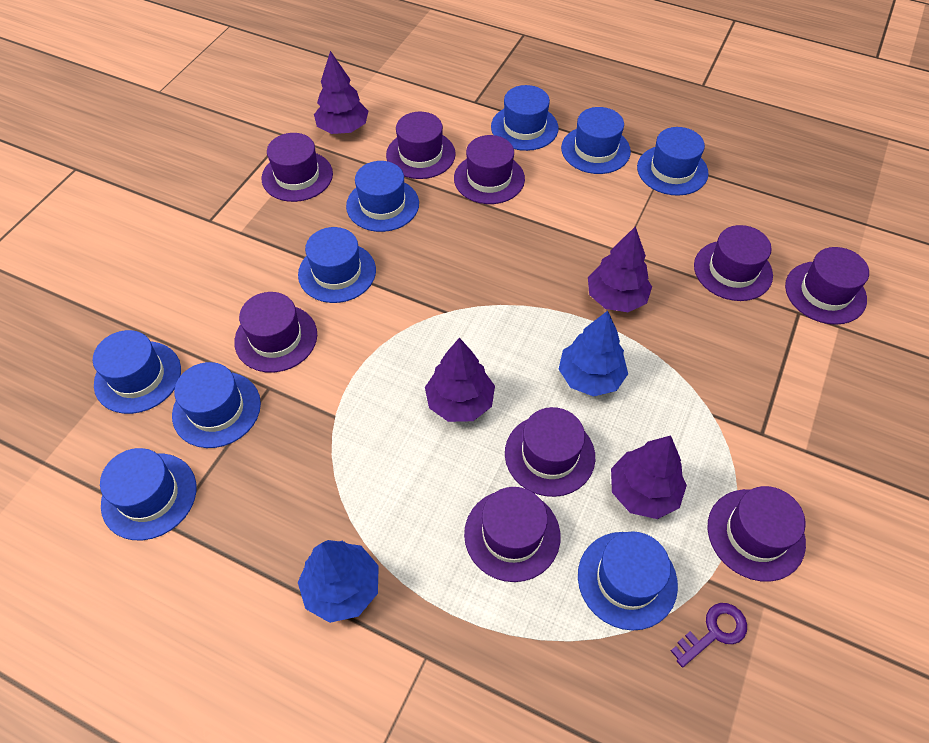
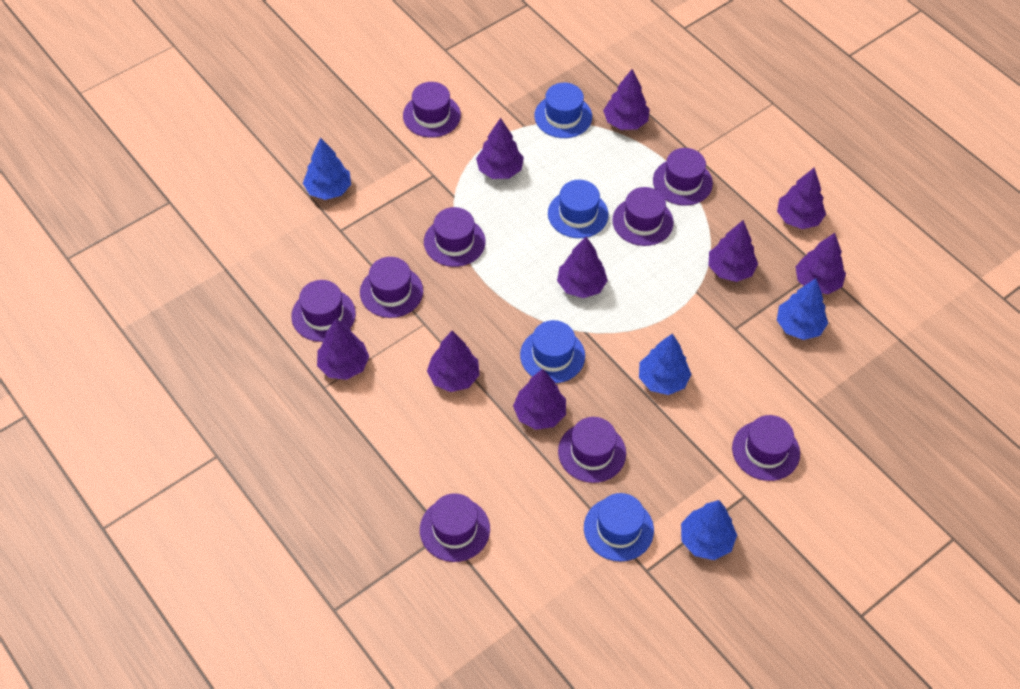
blue hat: [93,330,181,414] [100,448,196,540] [172,362,261,448] [298,227,376,303] [346,161,419,232] [491,85,558,151] [561,107,631,174] [578,532,678,631] [637,127,709,196] = 9 -> [520,320,585,383] [534,83,592,138] [548,180,609,238] [584,493,654,562] = 4
blue tree: [298,540,379,623] [559,311,628,397] = 2 -> [303,138,351,200] [639,333,691,395] [681,500,737,560] [777,278,828,340] = 4
purple key: [671,603,747,668] = 1 -> none = 0
purple tree: [314,51,368,134] [425,338,495,422] [588,226,652,312] [611,435,687,519] = 4 -> [317,319,369,380] [427,331,480,392] [476,118,524,179] [513,369,566,430] [557,236,608,298] [603,69,649,130] [708,220,758,282] [777,167,826,229] [796,233,846,294] = 9

